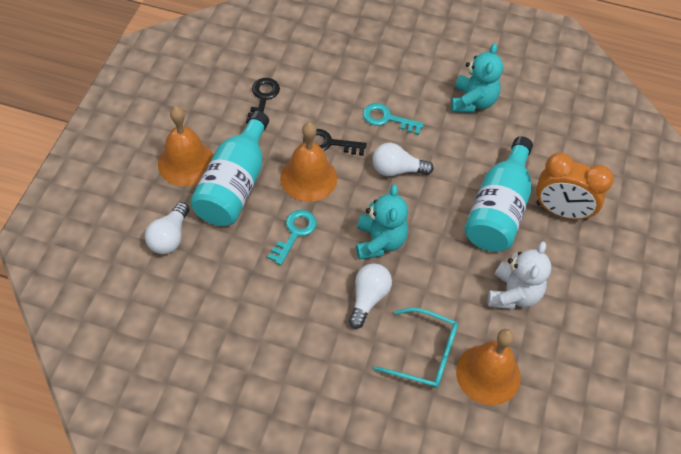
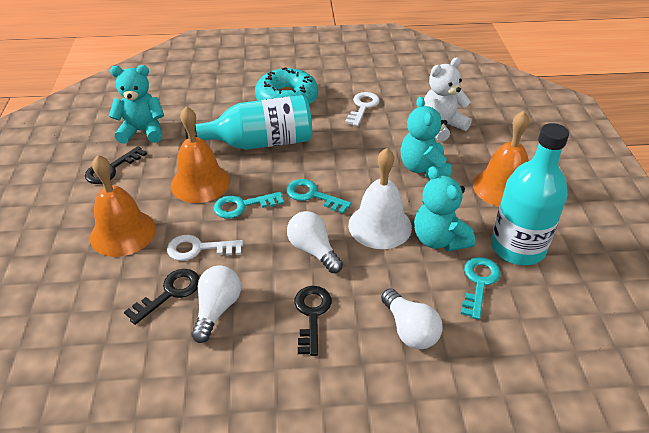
black key: [246,78,280,123] [303,129,367,156] = 2 -> [85,146,147,184] [124,269,200,325] [294,286,332,356] = 3
orange clock: [536,152,614,220] = 1 -> none = 0
turquoise donut: none = 0 -> [255,67,318,105] = 1
turquoise glasses: [374,308,458,388] = 1 -> none = 0
turquoise key: [268,210,317,265] [363,103,424,135] = 2 -> [213,192,284,219] [286,179,351,214] [461,257,501,320] = 3
turquoise teddy bear: [356,184,408,260] [451,43,503,113] = 2 -> [109,65,164,144] [401,96,451,177] [414,166,475,251] = 3
white bell: none = 0 -> [348,148,412,249] = 1
white key: none = 0 -> [167,235,243,261] [345,92,380,126] = 2

